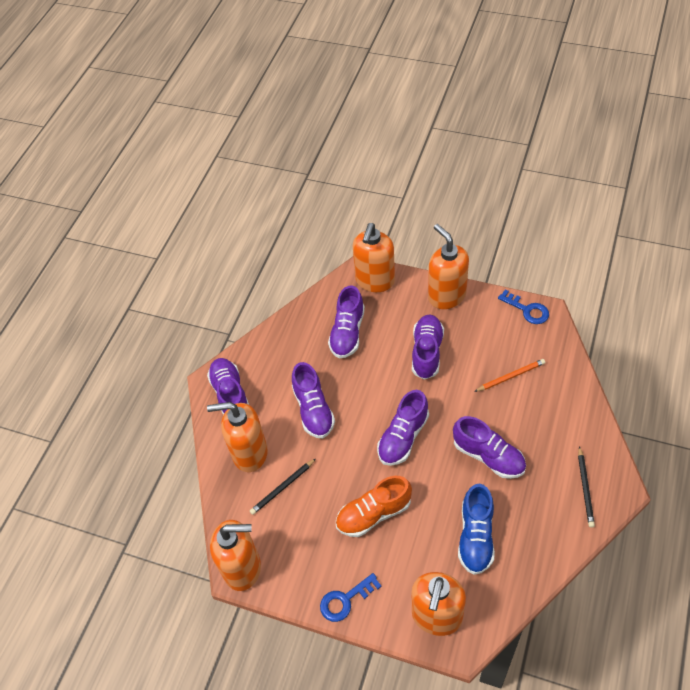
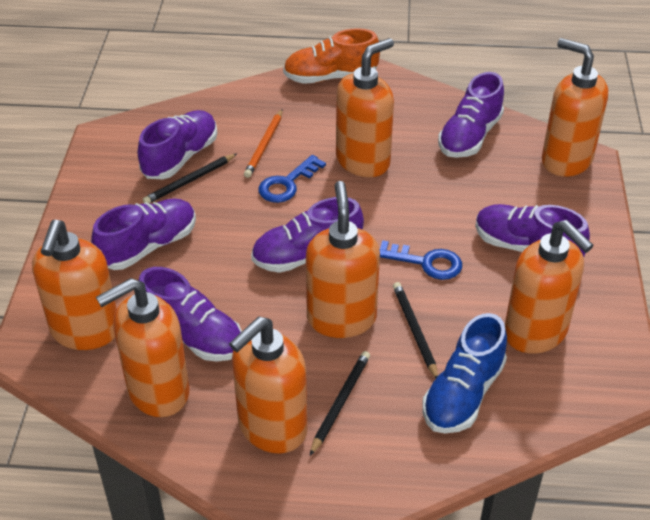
black pencil: [250,459,316,515] [578,446,595,528] = 2 -> [143,154,237,204] [310,351,370,456] [393,282,438,378] = 3
orange soap dispenser: [207,402,268,472] [210,520,261,591] [353,223,395,292] [412,572,466,636] [428,224,469,309] = 5 -> [32,220,117,350] [96,278,189,417] [229,317,307,454] [306,181,380,338] [336,38,394,177] [505,220,594,354] [542,38,608,177] = 7

